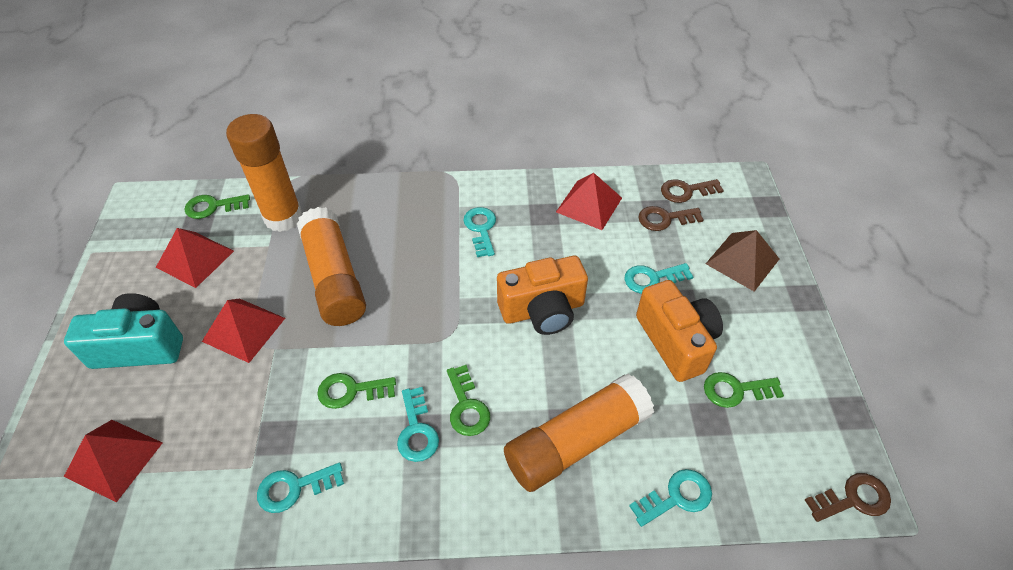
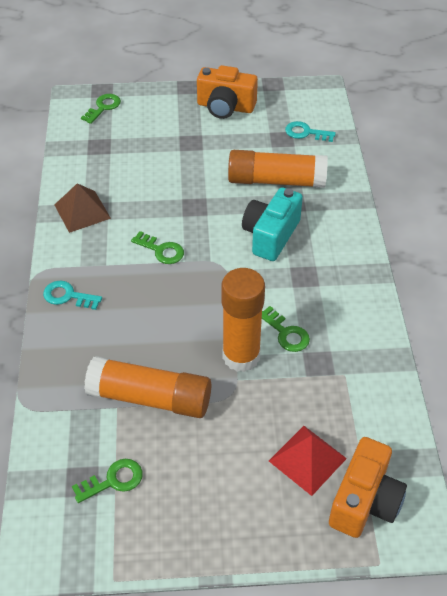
brown key: [638,206,704,231] [661,179,724,203] [805,473,891,522] = 3 -> none = 0
red pyramid: [64,420,162,503] [156,228,234,288] [202,298,285,363] [556,173,622,230] = 4 -> [269,426,347,496] = 1
turquoise key: [257,463,344,513] [397,387,439,462] [463,207,496,257] [624,263,693,294] [629,469,712,527] = 5 -> [43,281,102,310] [285,121,336,142] = 2

